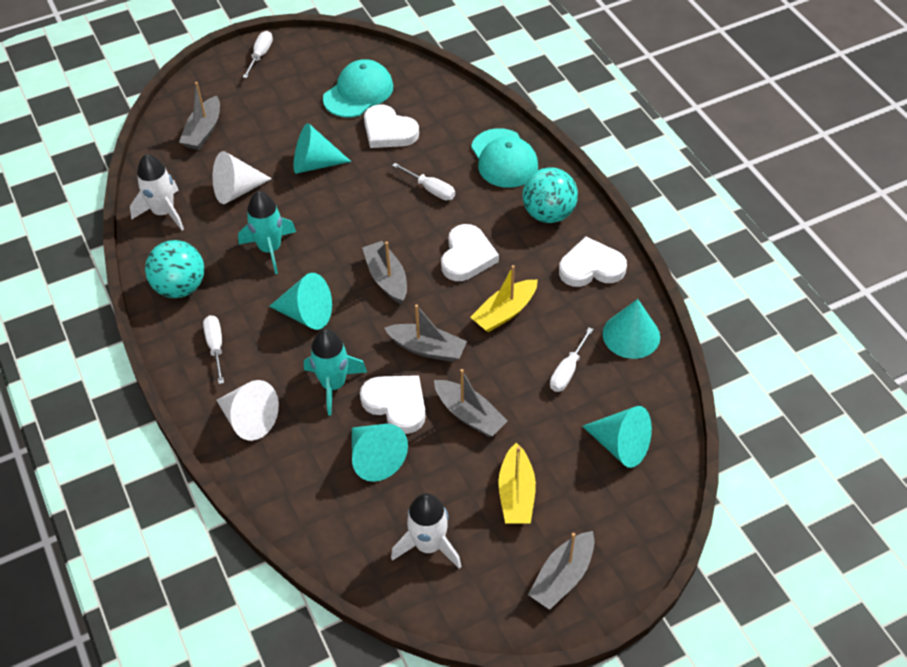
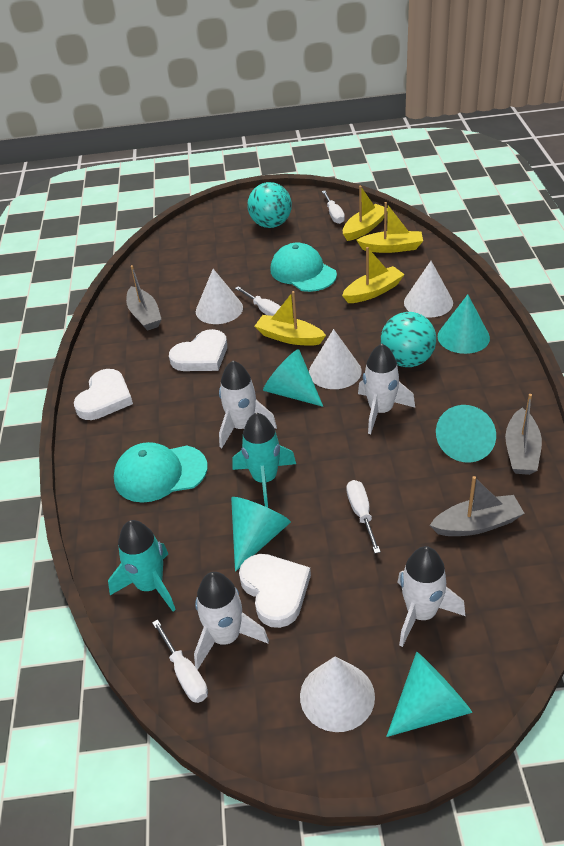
grey boat: [179,82,220,150] [362,241,407,304] [384,304,467,362] [434,369,508,437] [528,531,595,610] = 5 -> [126,265,162,331] [430,476,525,536] [505,394,542,475] = 3
white cone: [213,151,272,204] [216,380,279,441] = 2 -> [196,269,243,324] [300,656,375,732] [309,329,362,389] [404,261,453,318] = 4
white heart: [360,375,426,434] [364,104,419,148] [441,224,499,281] [559,237,627,287] = 4 -> [74,369,133,420] [169,329,227,371] [239,554,311,628] = 3
white rocket: [130,154,184,231] [391,493,461,569] = 2 -> [194,572,269,669] [219,361,277,448] [358,344,415,434] [397,546,465,647] = 4
yellow boat: [470,265,538,332] [498,443,536,524] = 2 -> [255,291,326,346] [342,247,405,303] [343,186,388,241] [356,202,423,253] = 4

